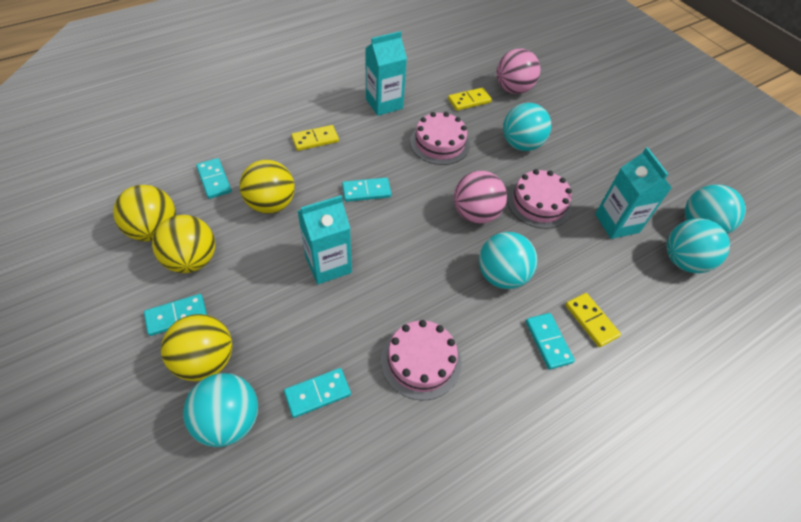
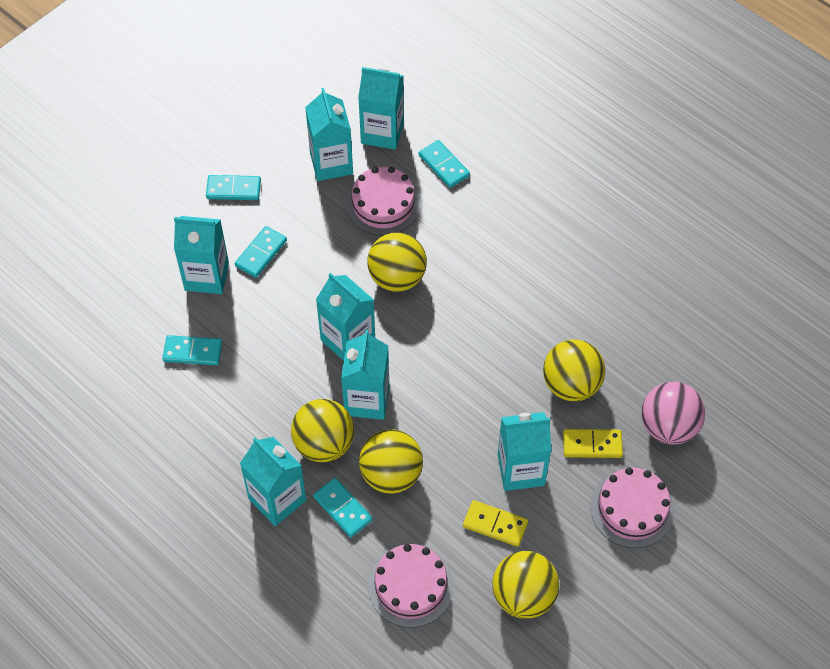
pink ball: [454,171,507,224] [497,49,540,94] = 2 -> [642,382,705,445] = 1
turquoise ball: [183,373,258,447] [479,232,538,289] [503,103,551,151] [667,218,730,273] [685,184,746,234] = 5 -> none = 0
turquoise carton: [298,195,352,284] [365,31,407,116] [595,147,672,239] = 3 -> [174,216,229,294] [240,437,306,526] [305,88,353,181] [316,273,375,361] [341,330,389,420] [358,67,404,150] [498,412,552,491] = 7
yellow ball: [113,185,176,241] [152,215,215,273] [161,314,232,381] [239,160,295,214] = 4 -> [291,399,354,462] [359,429,423,494] [367,232,427,292] [492,551,559,619] [543,339,605,401] = 5
yellow domino: [291,125,339,151] [448,88,492,111] [565,293,621,347] = 3 -> [463,500,528,547] [563,429,623,458] = 2

